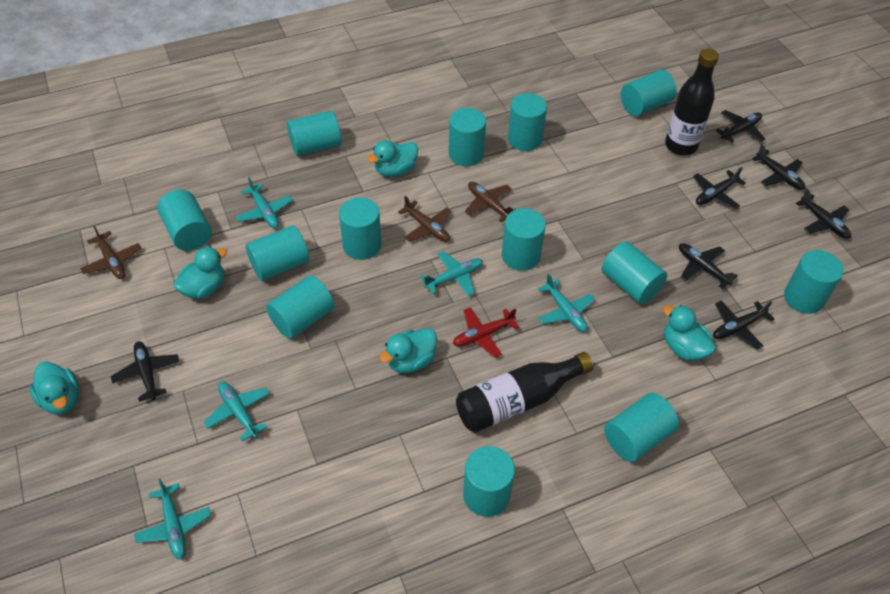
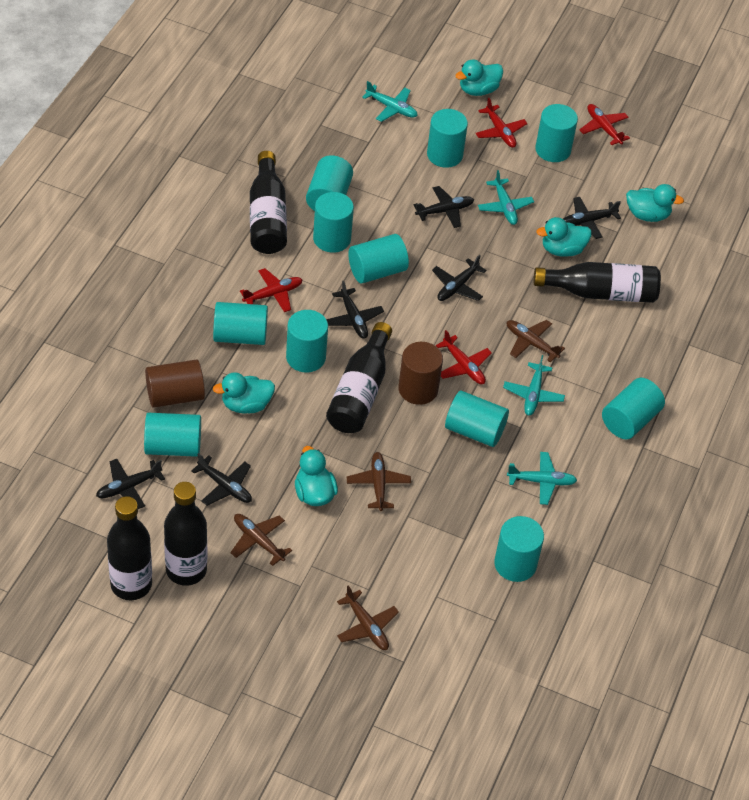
black bottle: [456,352,593,433] [665,48,719,156] = 2 -> [107,496,152,600] [164,482,207,586] [250,151,287,254] [326,322,392,433] [534,262,661,303] = 5
black plane: [111,341,179,402] [679,243,738,289] [693,167,746,209] [713,300,774,349] [715,110,765,143] [752,144,805,190] [796,189,851,239] = 7 -> [96,459,165,509] [191,453,252,506] [326,281,384,339] [414,186,474,228] [432,254,487,301] [563,197,621,239] = 6
brown cylinder: none = 0 -> [145,359,205,408] [398,342,443,405] = 2
brown plane: [80,226,141,279] [398,196,452,242] [465,182,516,223] = 3 -> [230,514,292,566] [337,585,399,650] [347,452,411,511] [507,320,565,363] = 4
red plane: [453,307,519,358] = 1 -> [240,268,302,312] [436,330,492,384] [475,98,528,148] [579,104,630,145] = 4
turquoise cylinder: [157,190,212,251] [246,225,309,281] [266,275,334,339] [287,111,341,156] [339,197,381,260] [449,108,486,166] [463,446,515,517] [502,208,546,271] [508,93,547,151] [602,241,667,304] [604,393,679,462] [621,70,676,116] [784,250,844,314] = 13 -> [144,413,201,457] [213,302,268,345] [286,310,328,373] [306,155,353,211] [313,192,354,253] [348,234,409,284] [427,109,468,168] [445,391,509,447] [494,516,544,582] [535,104,578,162] [602,378,665,439] = 11
turquoise plane: [134,479,211,560] [204,381,269,442] [236,177,292,228] [421,251,483,296] [538,274,595,332] = 5 -> [362,81,418,122] [478,170,534,225] [503,355,565,416] [507,452,577,505] = 4

